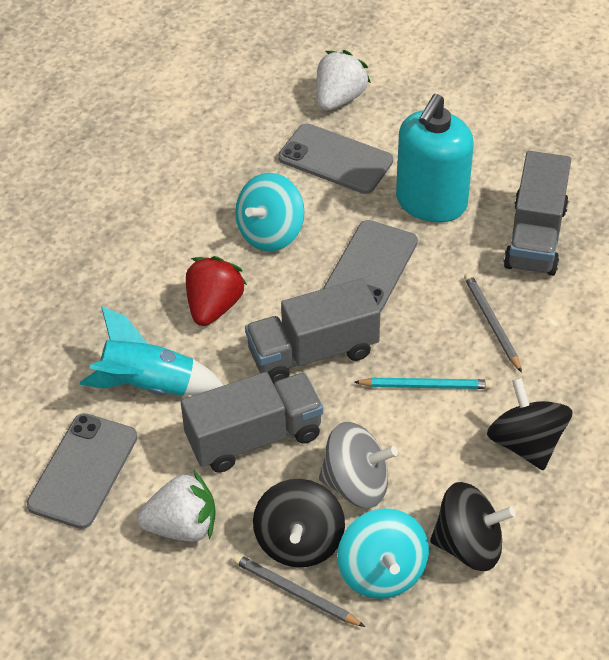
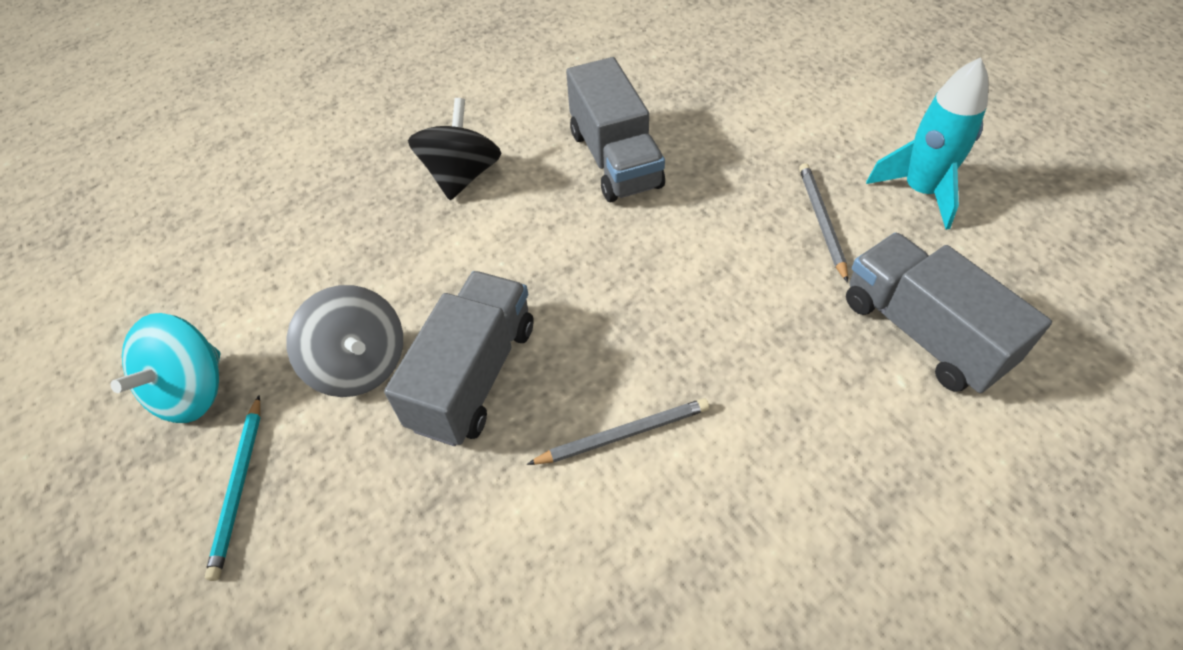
black spinning top: [253,479,345,567] [430,482,515,571] [487,378,573,470] = 3 -> [408,98,502,200] = 1
grey phone: [27,413,138,529] [278,123,393,194] [323,220,418,312] = 3 -> none = 0
red strawberry: [186,256,247,326] = 1 -> none = 0
turquoise soap dispenser: [396,94,474,222] = 1 -> none = 0
turquoise spinning top: [235,173,305,252] [337,508,429,599] = 2 -> [111,313,220,423] = 1
white strawberry: [137,471,216,542] [316,50,371,111] = 2 -> none = 0

